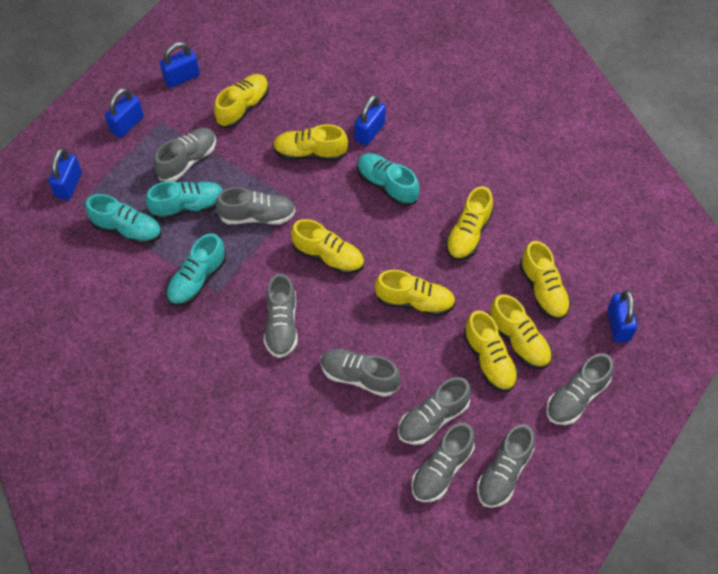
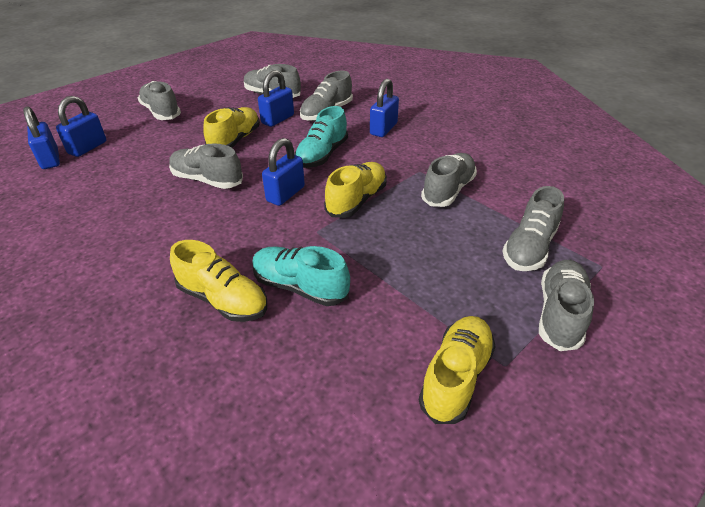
grey shoe: [154,128,216,181] [215,187,296,225] [264,273,298,358] [321,349,401,397] [398,377,471,445] [411,423,475,502] [477,424,535,508] [546,353,613,425] = 8 -> [138,81,181,120] [169,143,243,189] [244,64,301,98] [300,71,353,121] [421,153,477,207] [503,186,564,271] [539,260,594,351] = 7
turquoise shoe: [85,194,162,244] [146,181,223,220] [166,233,226,306] [357,153,419,206] = 4 -> [252,246,350,306] [295,106,348,168] = 2
yellow shoe: [214,74,269,128] [273,124,348,161] [291,219,364,274] [375,270,456,316] [445,186,493,261] [463,310,518,392] [489,294,552,369] [519,241,571,320] = 8 -> [170,240,267,322] [203,107,260,148] [324,162,387,218] [419,316,496,424] = 4

